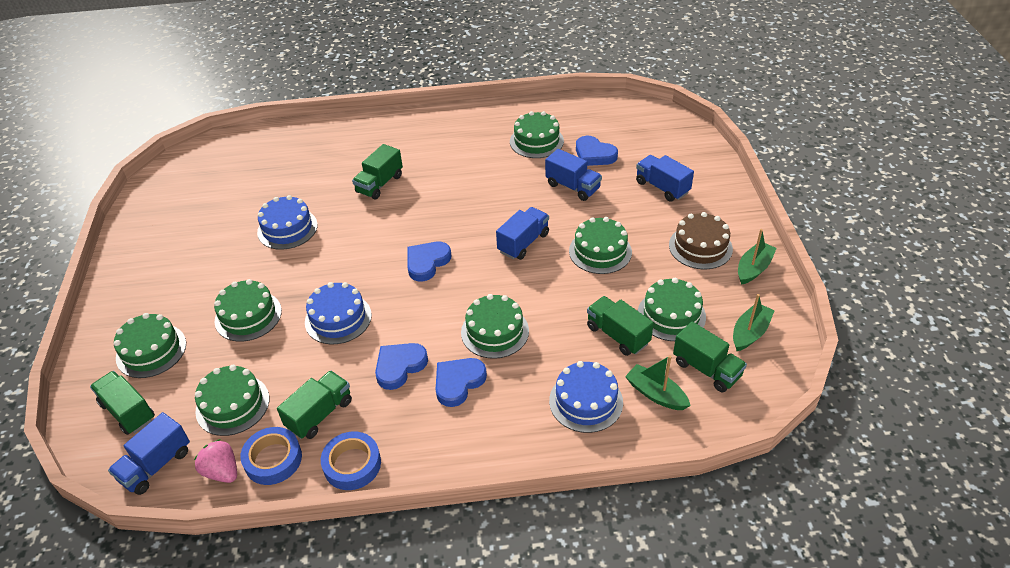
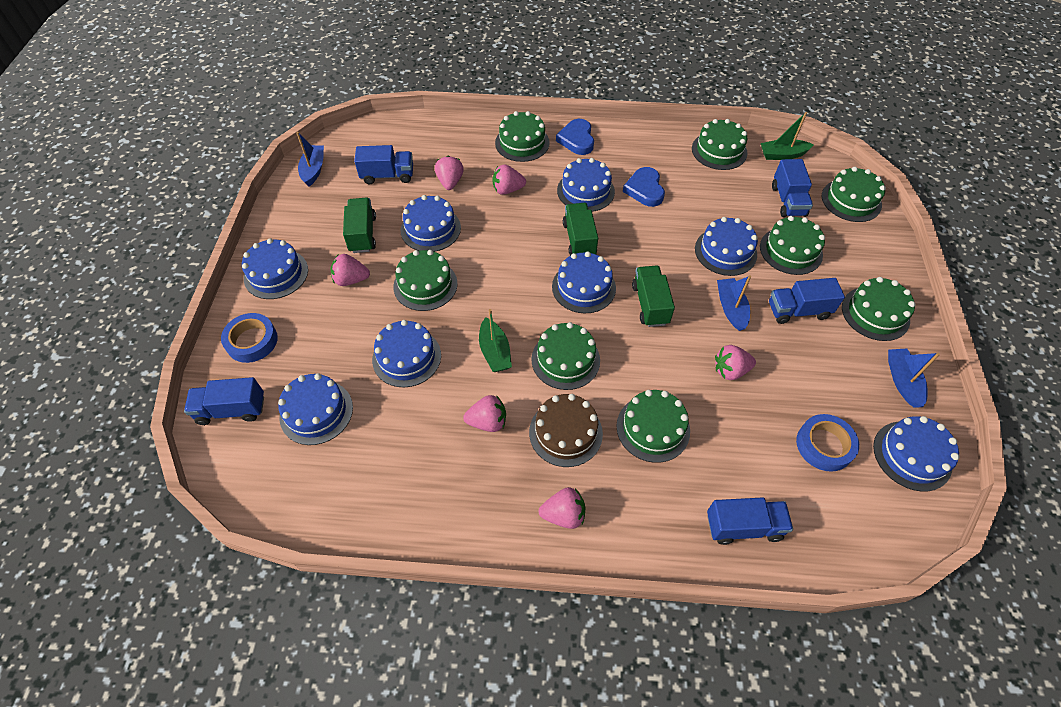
blue boat: none = 0 -> [296,132,324,187] [717,276,751,331] [888,349,940,408] = 3
blue cake: [257,195,318,250] [305,282,372,344] [549,361,623,433] = 3 -> [242,238,308,299] [278,373,353,445] [372,320,441,387] [401,195,461,252] [552,251,616,313] [557,158,615,212] [695,217,758,276] [873,416,960,491] = 8
blue heart: [375,343,428,390] [407,242,451,281] [436,358,487,407] [576,136,618,166] = 4 -> [556,119,594,155] [623,167,665,207] = 2
blue truck: [108,412,190,495] [496,207,549,260] [545,149,602,201] [636,155,694,202] = 4 -> [184,377,264,425] [354,145,413,184] [707,497,793,545] [769,278,845,324] [772,159,813,217] = 5
green boat: [625,355,691,410] [733,294,775,351] [738,229,777,285] = 3 -> [479,309,512,372] [761,112,814,160] = 2
green cake: [114,313,186,378] [195,365,269,436] [214,279,282,342] [461,294,529,359] [510,111,564,158] [569,217,632,274] [638,278,706,341] = 7 -> [393,250,458,311] [495,111,550,162] [531,322,600,390] [616,390,690,463] [692,119,748,170] [760,216,825,275] [822,167,886,222] [842,277,916,341] = 8
green truck: [90,371,155,435] [277,371,352,439] [352,144,403,200] [587,296,654,356] [673,322,747,392] = 5 -> [343,198,376,253] [563,203,598,256] [632,266,675,327] = 3
pink strawberry: [194,439,237,483] = 1 -> [331,254,370,286] [435,156,464,190] [463,395,506,432] [492,164,526,195] [539,487,585,529] [715,345,756,380] = 6

